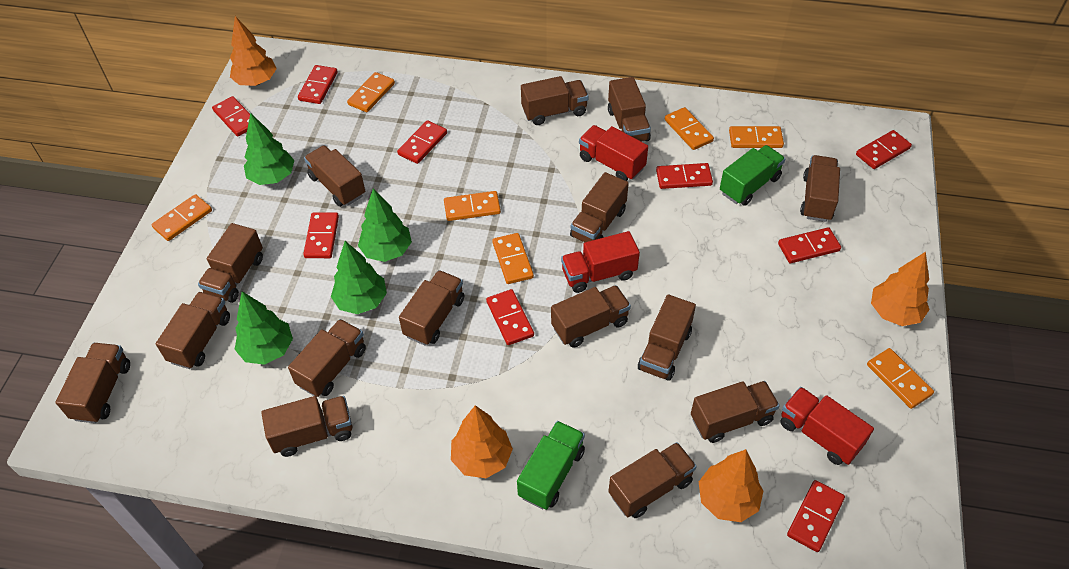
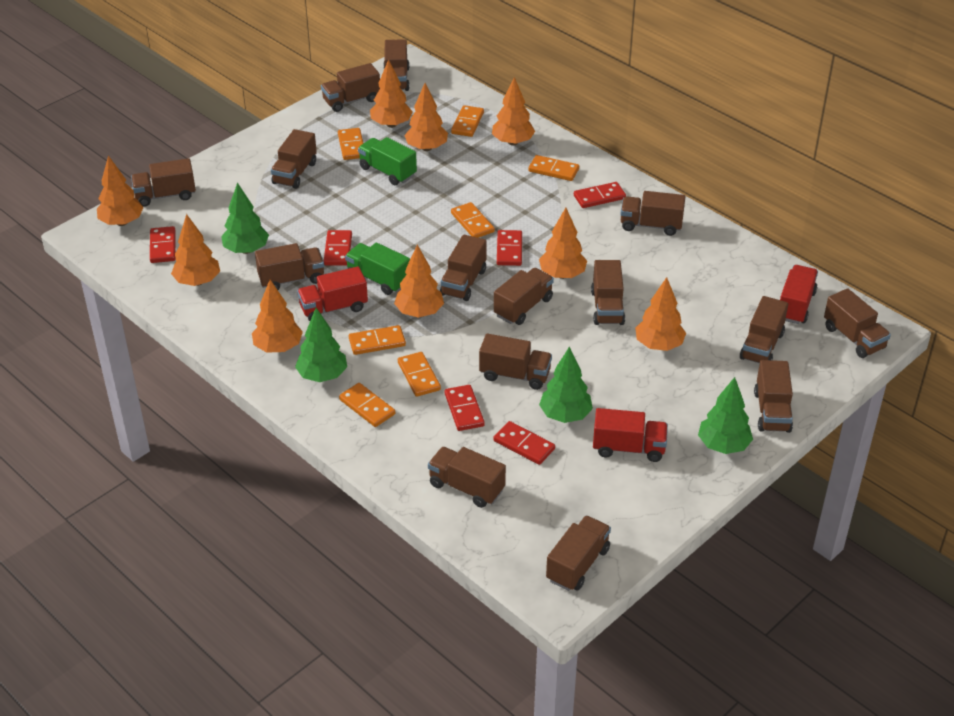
orange tree: [230,16,277,86] [451,405,513,478] [699,449,764,522] [871,252,930,326] = 4 -> [97,156,144,226] [171,214,220,286] [252,280,303,352] [370,59,413,128] [394,245,444,318] [404,83,448,151] [492,77,535,145] [539,208,587,279] [635,277,686,351] = 9
red domino: [212,96,250,137] [298,65,338,104] [303,212,339,258] [397,120,447,164] [486,289,534,345] [656,163,713,189] [778,227,841,263] [787,480,845,552] [856,130,912,169] = 9 -> [150,226,176,263] [324,230,352,266] [445,385,485,431] [493,421,555,465] [497,230,522,266] [574,182,626,208] = 6

